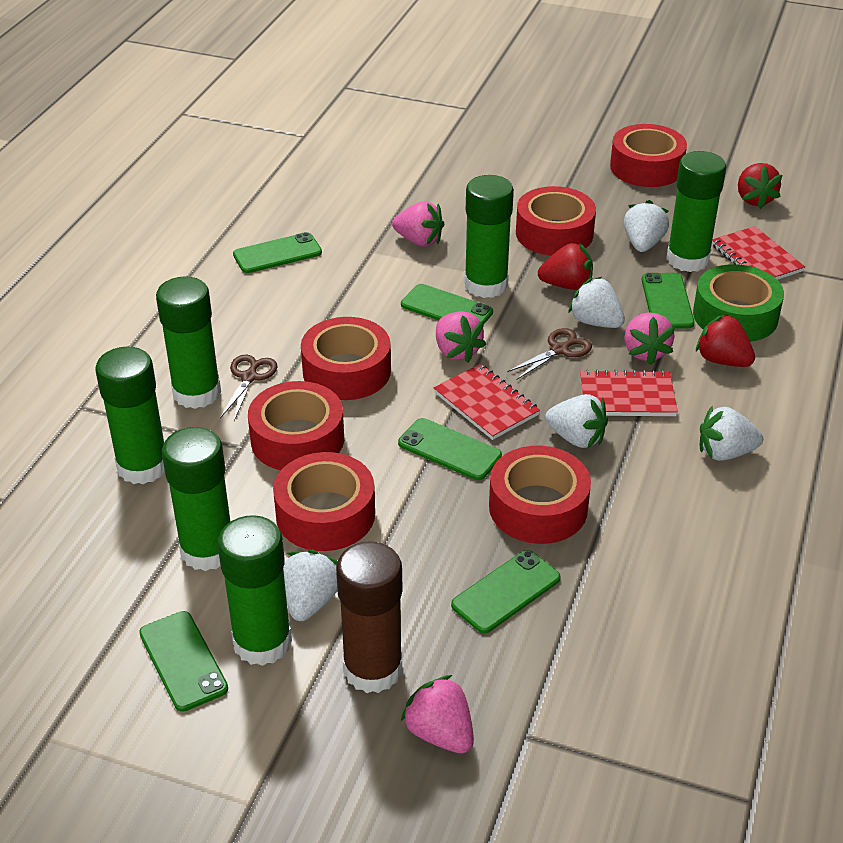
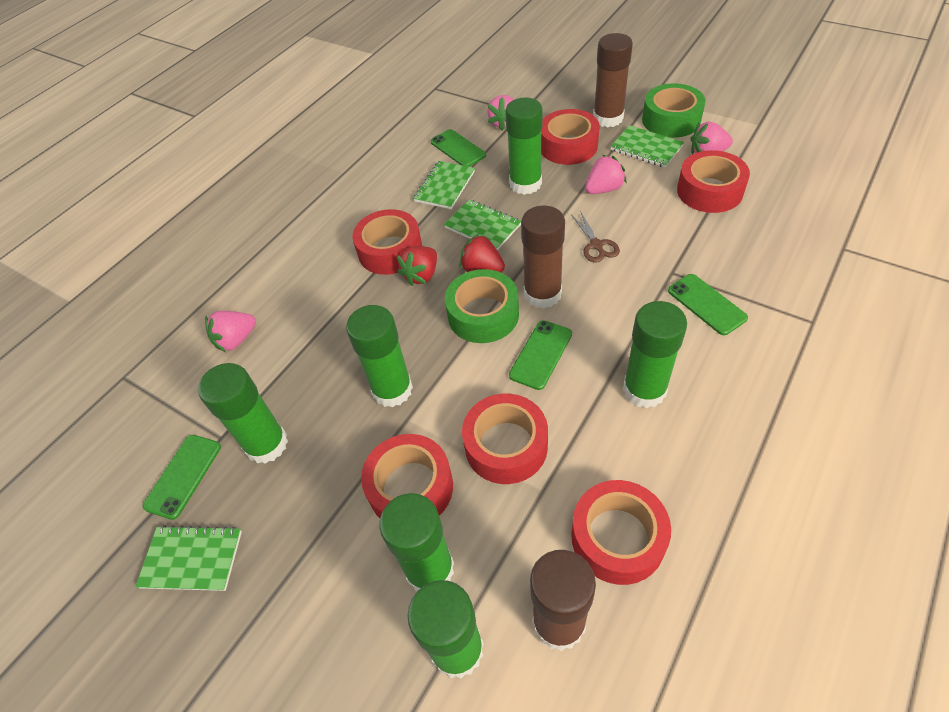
brown glue stick: [336,541,403,693] = 1 -> [521,206,565,309] [530,550,596,651] [593,33,633,128] = 3
brown scissors: [220,354,278,421] [507,328,592,379] = 2 -> [571,211,620,263] = 1
green notebook: none = 0 -> [135,525,242,591] [413,161,475,209] [444,200,521,250] [611,125,684,168] = 4
green phone: [139,611,228,712] [233,232,322,273] [398,418,502,480] [401,284,493,324] [451,550,561,633] [642,273,694,329] = 6 -> [143,435,221,520] [431,129,486,167] [509,320,572,390] [668,274,748,335] = 4
green tape: [693,264,784,342] = 1 -> [445,269,519,343] [642,83,705,138] = 2
red notebook: [434,364,540,440] [580,370,678,416] [712,226,805,280] = 3 -> none = 0
red strawberry: [538,243,593,290] [696,314,755,367] [738,163,782,209] = 3 -> [397,246,437,286] [459,233,505,272] = 2
white strawberry: [283,550,338,621] [545,394,608,448] [568,277,625,328] [624,200,669,252] [700,406,763,461] = 5 -> none = 0

